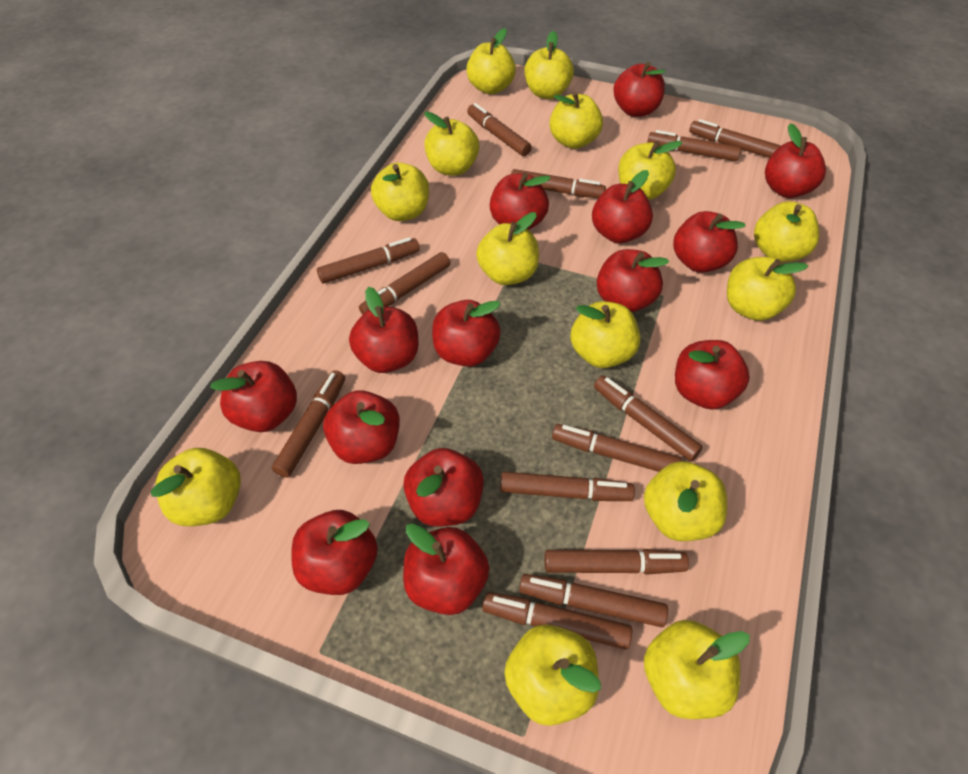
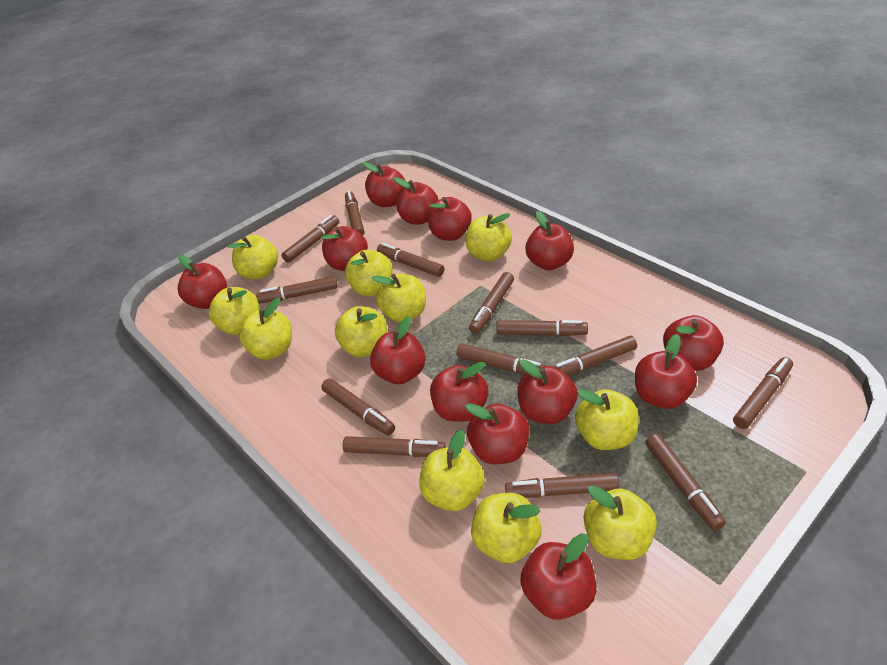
red apple: [210,361,297,432] [291,510,378,595] [323,390,400,464] [349,287,418,373] [403,448,484,527] [403,523,489,615] [432,300,501,367] [490,173,551,230] [592,170,653,243] [597,249,669,312] [613,62,666,117] [673,211,746,273] [675,340,750,410] [765,123,826,198] = 14 -> [178,255,227,309] [322,226,368,271] [363,162,405,207] [370,316,425,384] [394,177,438,225] [427,197,472,241] [430,362,488,422] [465,404,529,464] [517,359,577,424] [520,533,596,620] [525,211,574,270] [635,334,697,409] [663,315,724,371] = 13
yellow apple: [151,448,241,526] [371,162,429,221] [424,111,479,176] [466,28,516,94] [476,212,539,285] [504,624,601,726] [524,31,574,99] [550,92,603,149] [570,301,640,368] [618,141,682,200] [644,461,727,541] [644,620,750,719] [727,257,808,321] [754,201,819,262] = 14 -> [209,287,259,335] [227,235,278,279] [239,298,292,360] [335,306,387,357] [345,250,393,296] [372,274,426,322] [419,430,485,511] [465,213,512,261] [471,493,541,563] [575,389,639,450] [584,485,657,560] = 11

